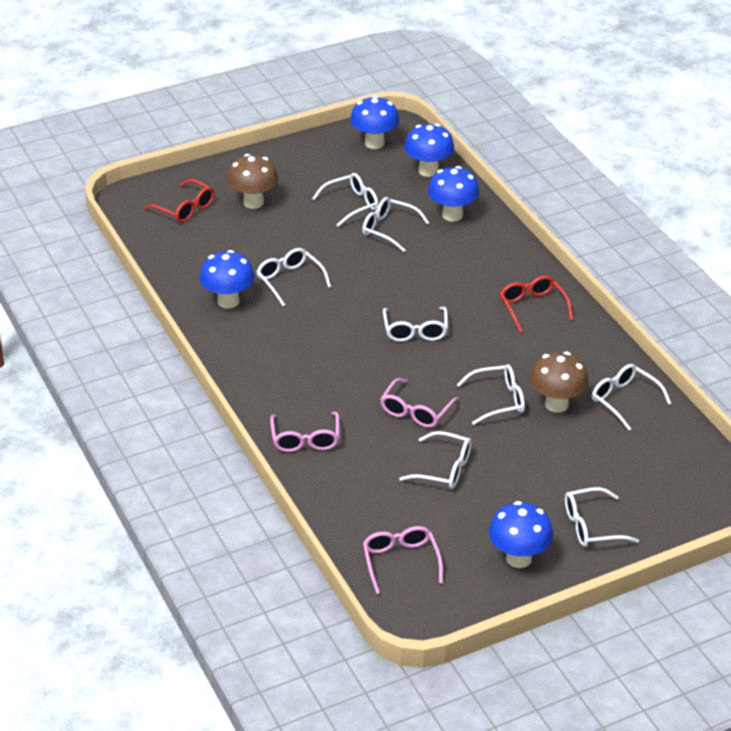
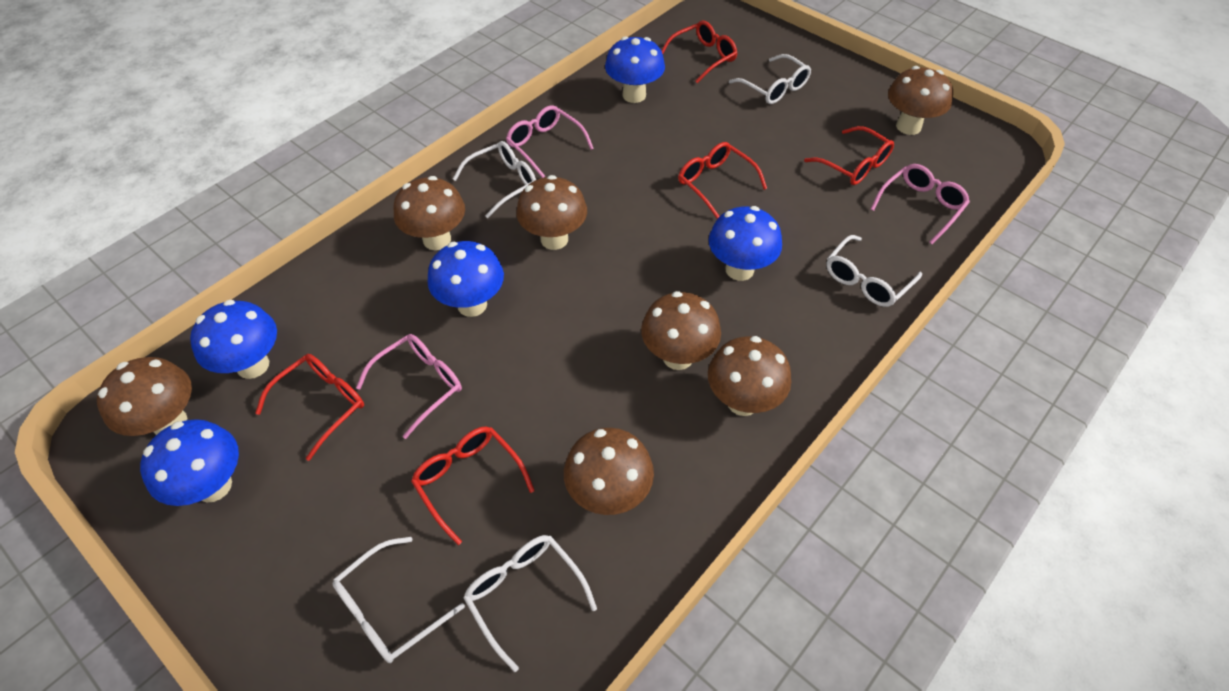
brown mushroom: [227,154,278,209] [530,351,589,413] = 2 -> [97,357,192,436] [394,176,465,250] [516,175,587,250] [564,428,654,515] [641,291,721,370] [708,336,791,416] [888,66,953,135] = 7
red glasses: [144,179,214,223] [500,276,573,333] = 2 -> [255,354,364,461] [411,426,535,545] [661,21,737,83] [678,142,767,219] [804,126,894,185] = 5
white glasses: [257,248,331,306] [312,173,379,227] [362,197,429,252] [383,307,448,342] [399,431,472,489] [457,364,525,425] [565,487,639,547] [592,364,671,431] = 8 -> [333,537,465,663] [453,141,536,218] [464,535,597,672] [729,54,811,104] [826,235,922,307] = 5

